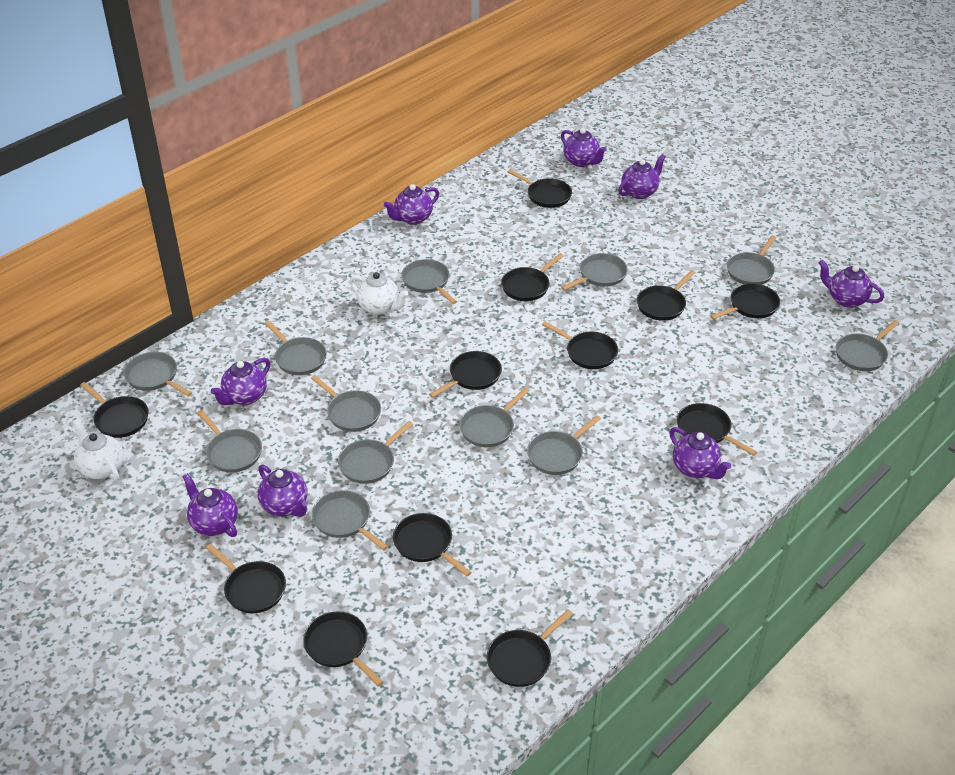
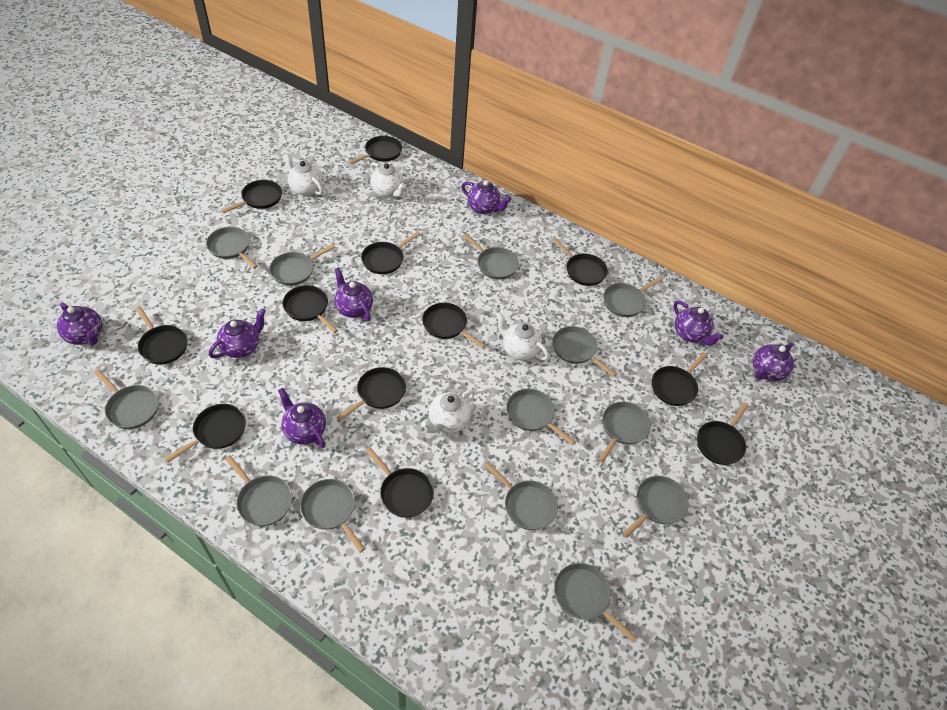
grey pan: [124,352,192,397] [197,410,262,473] [265,321,327,375] [311,375,381,432] [312,490,388,551] [338,421,413,484] [401,259,457,304] [459,387,530,447] [527,415,601,475] [561,253,628,291] [727,235,776,285] [836,320,899,371] = 12 -> [94,370,159,429] [206,227,257,268] [225,455,292,526] [269,244,335,286] [300,479,365,553] [463,233,519,280] [484,462,558,530] [506,388,576,445] [552,326,617,377] [554,563,637,642] [598,402,651,463] [603,277,663,317] [622,476,689,538] = 13
purple teapot: [182,473,238,537] [211,358,270,405] [258,465,308,517] [384,184,439,225] [561,128,607,167] [618,154,666,199] [669,427,731,479] [819,260,884,308] = 8 -> [57,302,102,345] [209,308,266,358] [278,388,326,448] [334,267,373,321] [461,180,511,214] [673,301,724,346] [753,342,794,381] = 7
white teapot: [73,419,124,481] [349,272,409,315] = 2 -> [284,153,323,196] [370,162,406,198] [421,389,475,433] [496,312,549,360] = 4

